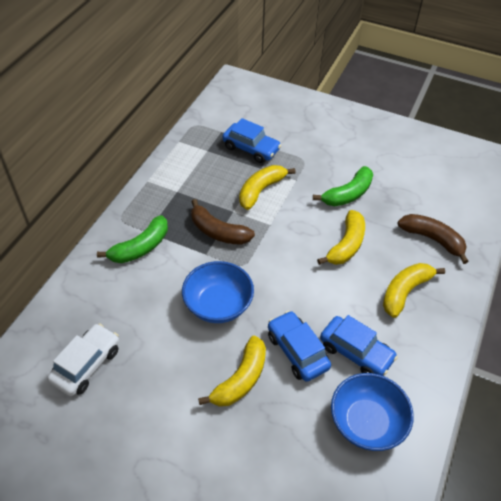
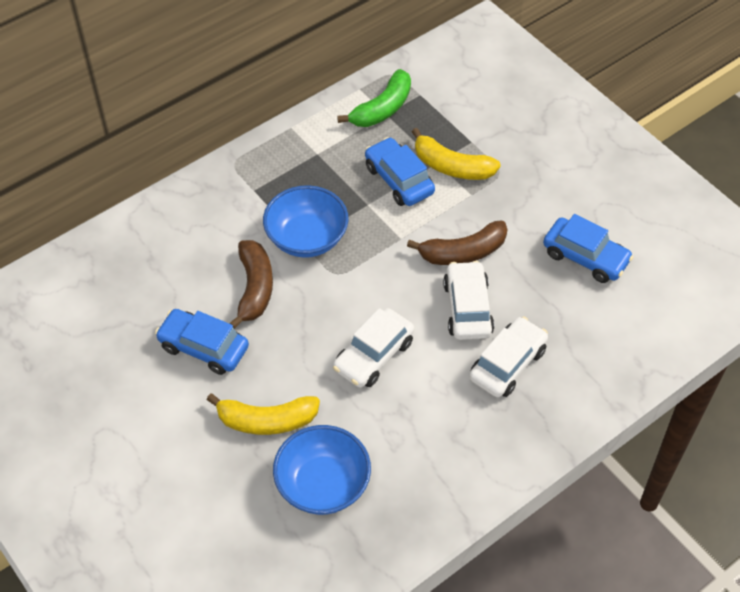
green banana: [97,215,168,263] [313,166,373,206] = 2 -> [337,69,411,127] = 1
white car: [47,323,119,396] = 1 -> [333,308,414,388] [443,261,494,340] [469,316,548,397] = 3
yellow banana: [198,336,266,407] [239,165,295,210] [317,210,365,265] [383,263,445,318] = 4 -> [207,393,320,435] [412,128,501,180] = 2

